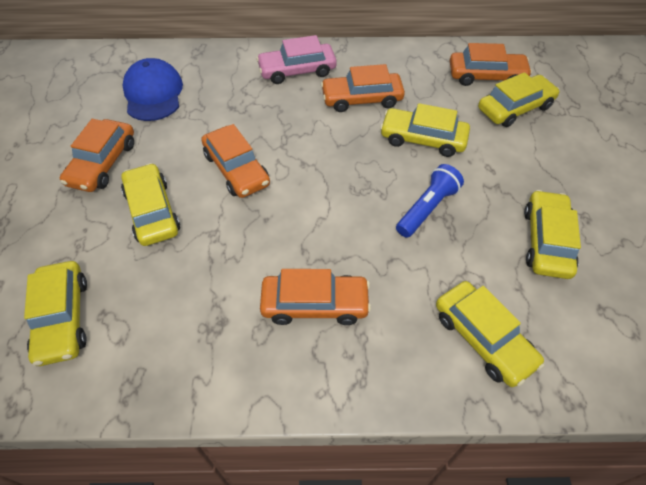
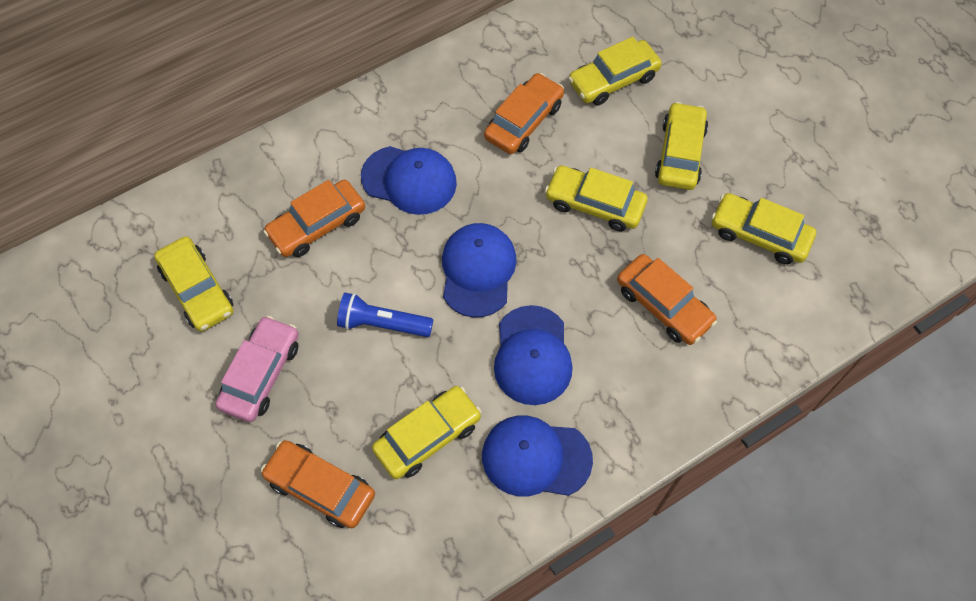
blue cap: [123,58,183,121] = 1 -> [361,146,457,215] [442,223,516,318] [482,415,593,496] [494,305,573,405] = 4
orange car: [60,119,134,192] [201,124,270,198] [260,269,371,325] [321,64,405,112] [450,43,532,86] = 5 -> [261,440,375,528] [263,180,365,257] [484,73,564,154] [617,254,717,345] = 4

